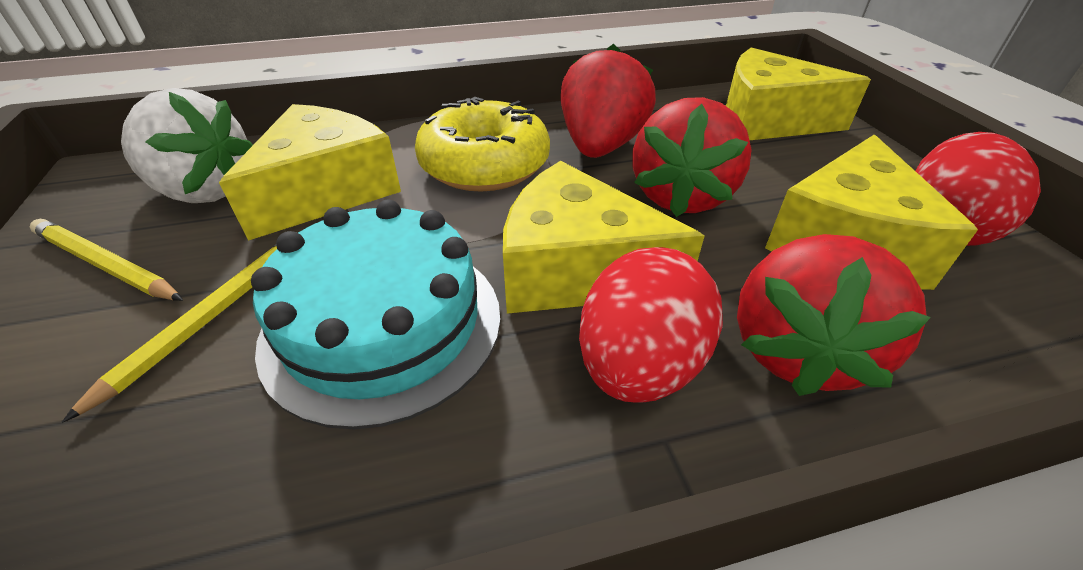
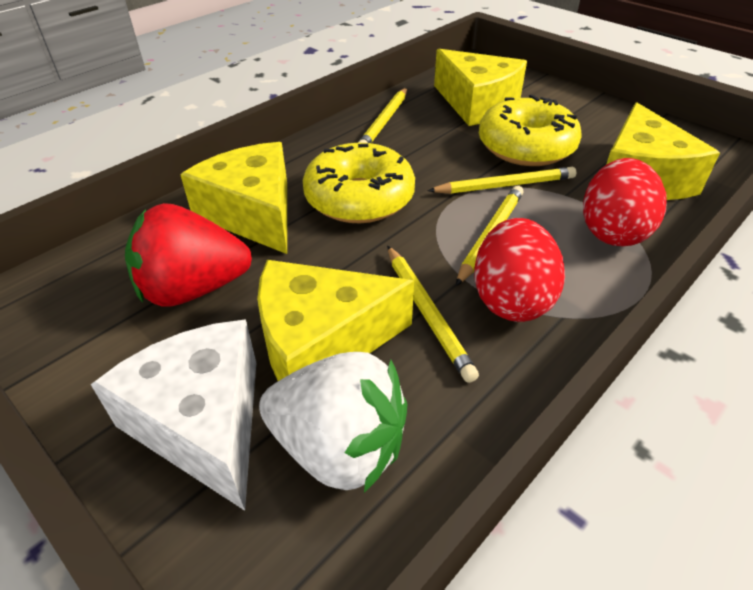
red strawberry: [560,44,656,158] [632,97,752,217] [737,234,931,396] = 3 -> [125,203,252,307] = 1
turquoise cake: [251,199,501,429] = 1 -> none = 0
white cheese: none = 0 -> [91,319,256,511] = 1
yellow donut: [415,97,550,192] = 1 -> [303,143,415,223] [479,94,582,166] = 2
yellow pencil: [30,219,183,301] [61,244,277,423] = 2 -> [358,88,407,143] [387,246,479,383] [427,167,577,194] [456,186,524,286] = 4

